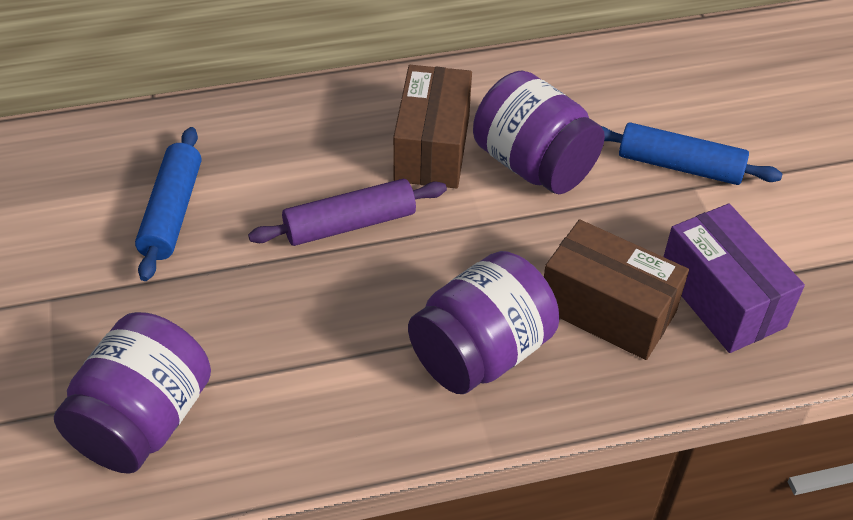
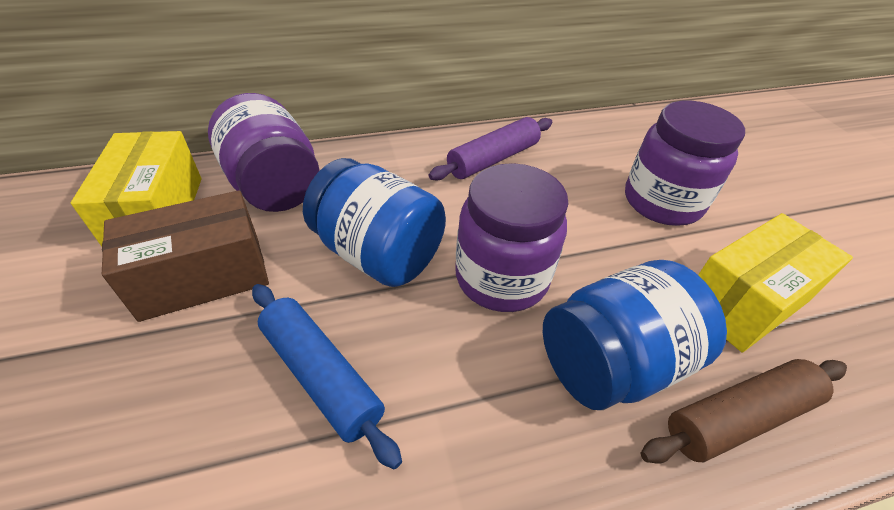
blue jar: none = 0 -> [303,158,446,287] [543,260,727,410] = 2
blue rolling pin: [135,127,201,281] [601,122,783,185] = 2 -> [252,284,402,469] = 1
brown box: [393,65,472,189] [544,219,689,360] = 2 -> [102,190,269,322] = 1
brown rolling pin: none = 0 -> [641,359,847,464] = 1
purple box: [664,203,805,353] = 1 -> none = 0
yellow box: none = 0 -> [71,131,201,246] [698,213,853,352] = 2

